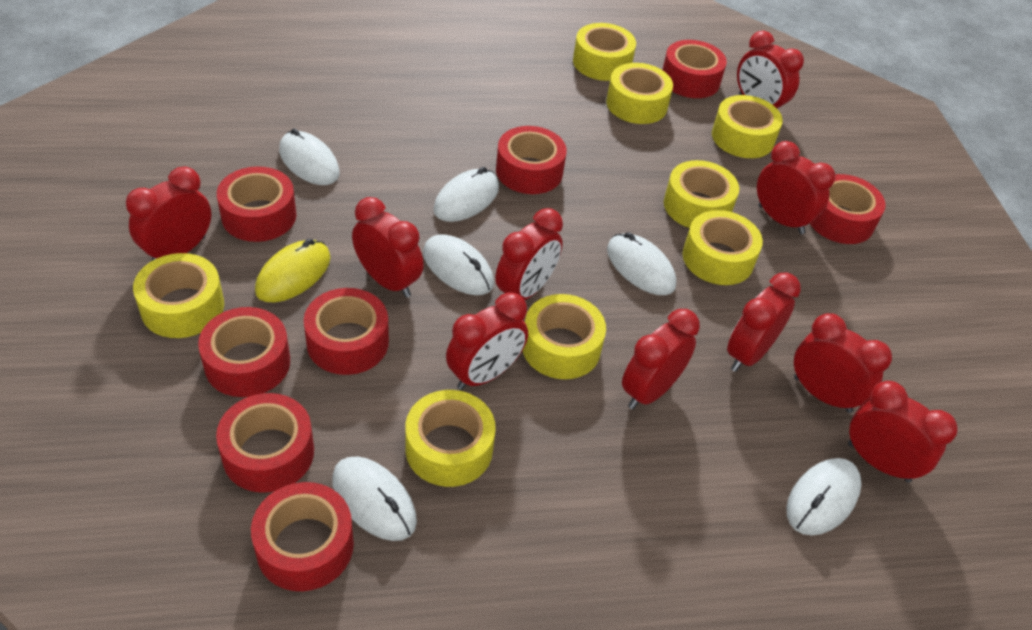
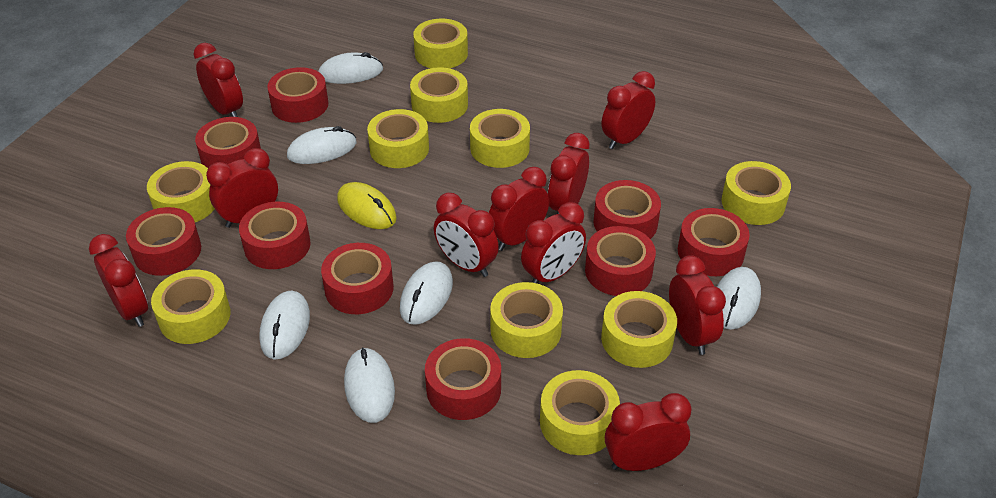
red tape: [198,307,290,397] [216,393,314,493] [217,166,297,242] [251,482,354,591] [304,288,389,375] [496,126,567,194] [662,40,727,98] [810,174,886,244] = 8 -> [126,207,201,276] [195,117,261,168] [239,202,311,269] [267,67,328,123] [321,243,394,314] [425,338,501,420] [585,226,656,296] [593,180,661,239] [678,208,750,276] = 9
yellow tape: [133,253,224,338] [405,390,496,487] [523,294,606,379] [573,23,636,81] [606,63,673,124] [664,160,739,228] [683,210,763,285] [712,95,783,158] = 8 -> [147,161,215,222] [151,269,230,344] [367,109,429,168] [410,67,468,123] [413,19,468,68] [470,109,530,168] [490,282,563,358] [540,370,620,455] [601,291,677,368] [721,161,791,225] = 10

